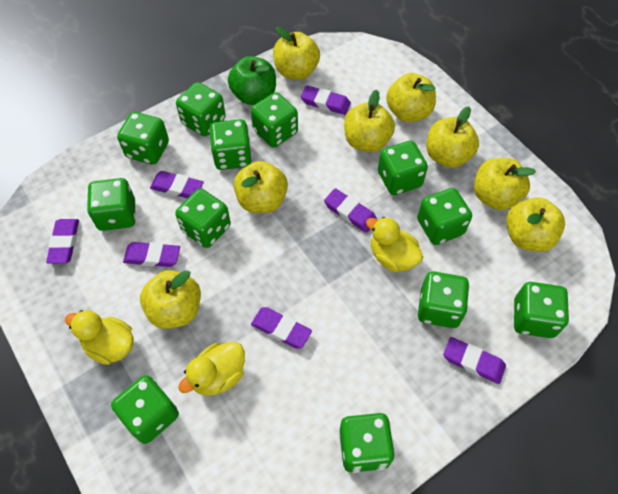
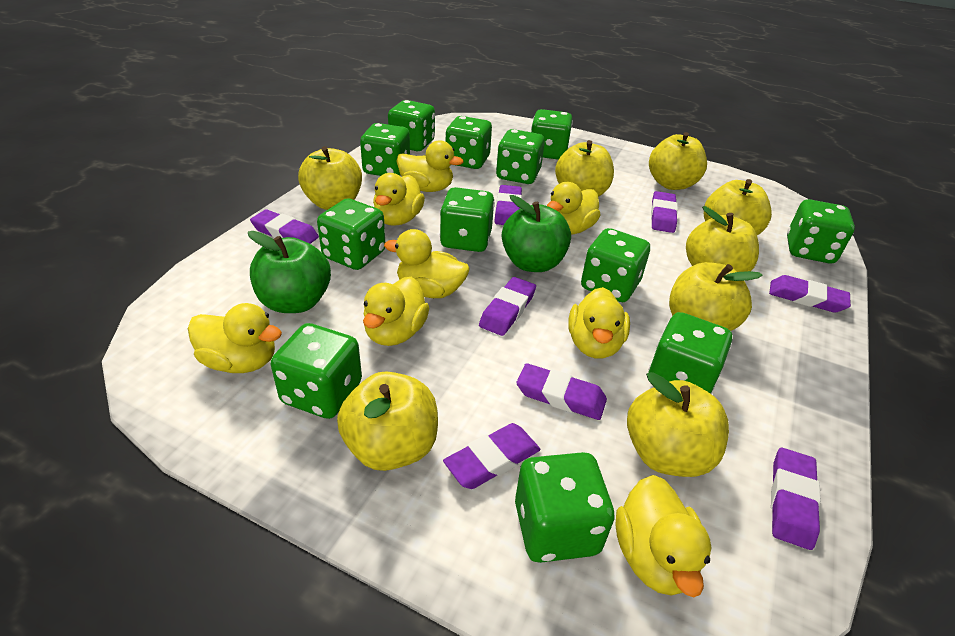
green apple: [228,56,276,105] = 1 -> [248,231,331,313] [502,195,571,272] = 2
purple eraser: [46,219,79,263] [123,242,180,267] [150,171,204,198] [251,307,312,349] [300,85,351,115] [324,188,377,233] [443,337,506,384] = 7 -> [250,209,319,244] [443,423,540,489] [479,277,536,336] [494,185,522,225] [517,363,607,420] [651,191,678,233] [769,275,851,313] [771,448,821,550] = 8
yellow duck: [65,310,134,365] [178,342,245,396] [366,217,423,272] = 3 -> [188,303,282,373] [363,277,429,346] [373,173,425,226] [384,229,469,298] [396,140,463,192] [547,182,600,235] [568,287,630,359] [615,475,712,597] = 8

